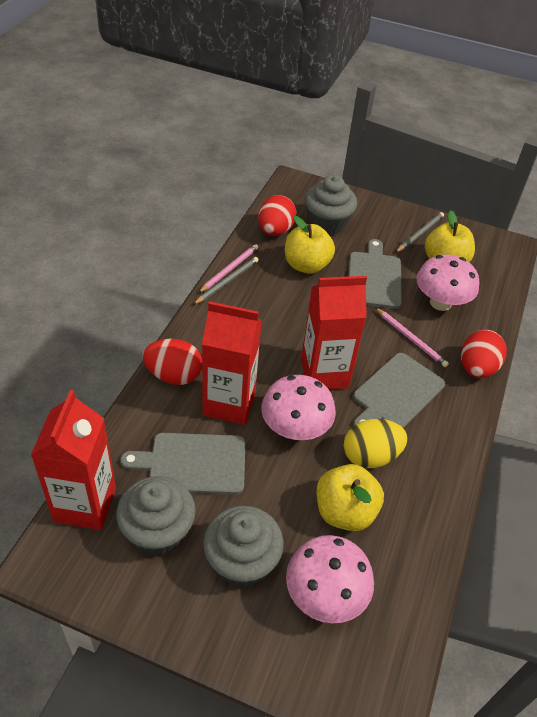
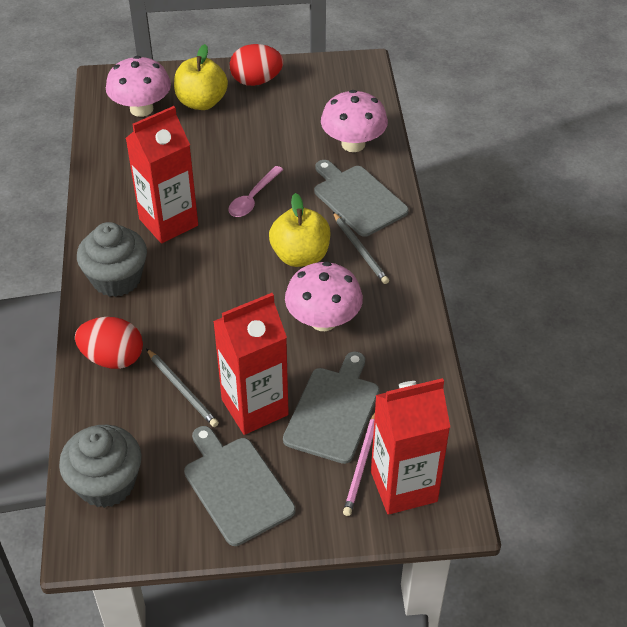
grey cupcake: [116,476,196,556] [203,506,284,587] [305,175,357,235] = 3 -> [59,425,142,508] [77,222,147,297] = 2
pink pencil: [198,244,258,293] [375,307,449,367] = 2 -> [343,412,375,516] = 1
pink spoon: none = 0 -> [228,166,283,217] = 1
red egg: [142,339,202,385] [258,195,296,236] [461,329,507,378] = 3 -> [75,317,143,369] [230,44,283,86] = 2
yellow apple: [285,216,335,274] [316,464,384,531] [425,211,475,263] = 3 -> [174,44,228,110] [269,193,330,267] = 2
yellow egg: [344,419,408,468] = 1 -> none = 0

